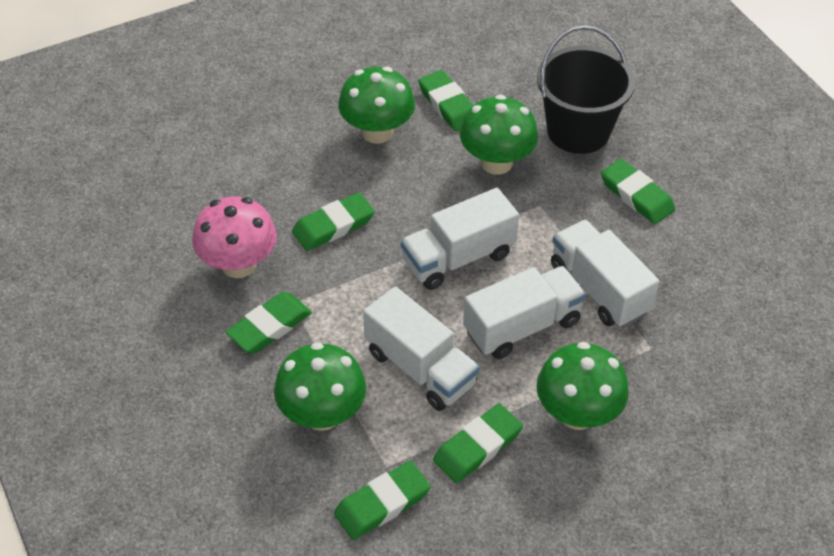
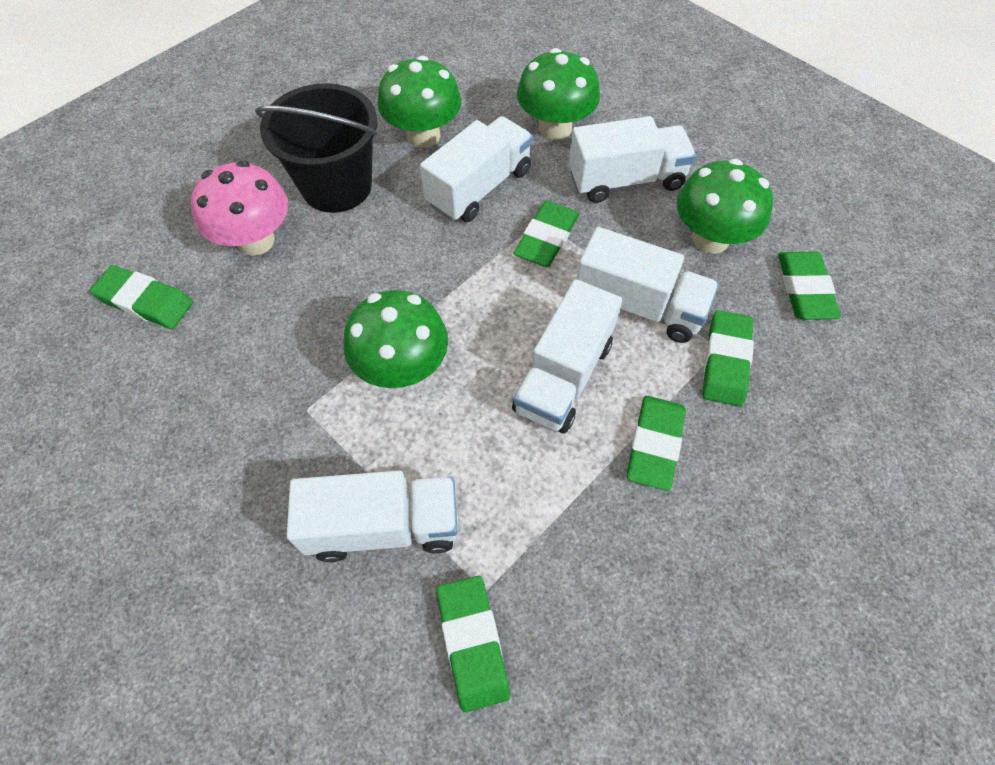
white truck: [363,287,480,411] [401,188,519,290] [463,266,586,359] [551,220,659,328] = 4 -> [287,471,458,562] [420,116,533,222] [512,279,622,433] [569,116,696,203] [577,227,719,343] = 5

